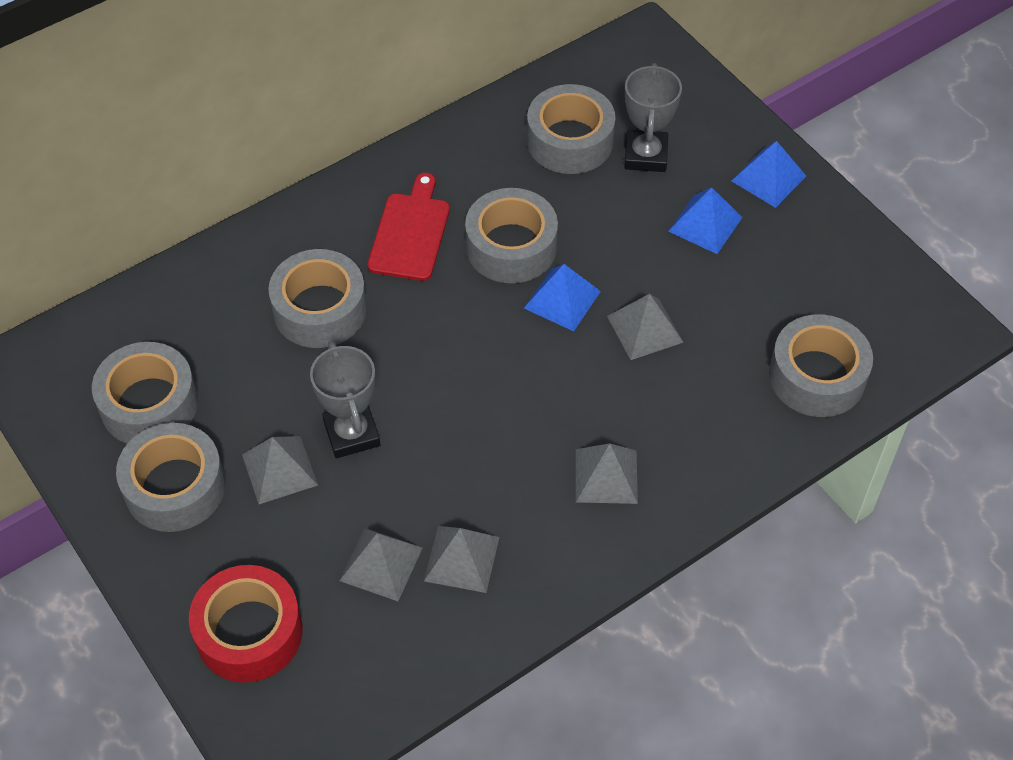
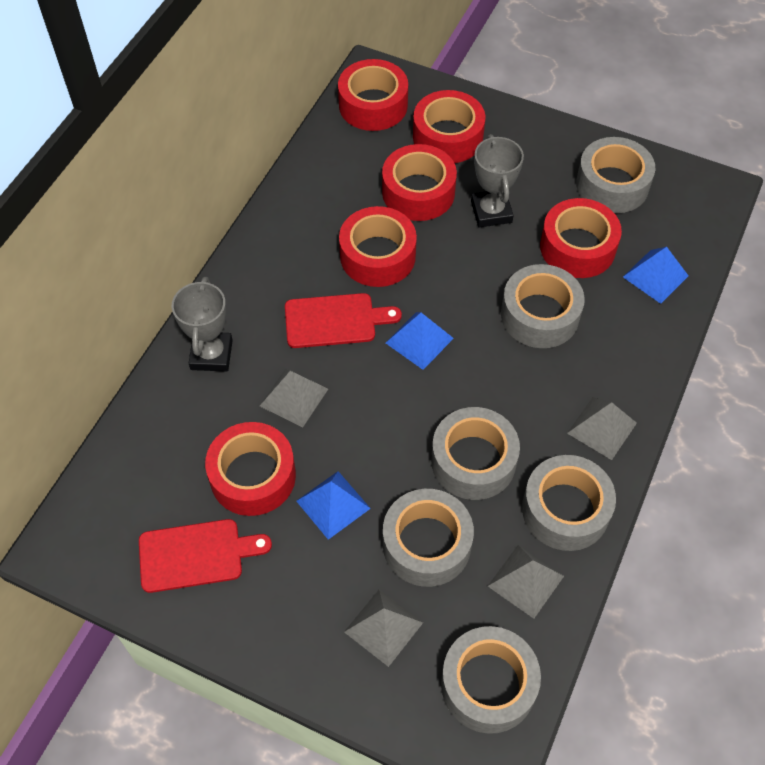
grey pyramid: [242,436,318,504] [339,528,422,601] [424,526,499,593] [576,443,638,504] [607,294,683,360] = 5 -> [260,369,328,427] [344,590,423,667] [488,545,564,619] [567,397,637,460] = 4
red cutting board: [368,173,450,281] = 1 -> [139,519,272,593] [285,293,402,348] = 2
red tape: [189,565,303,683] = 1 -> [205,422,296,516] [338,59,408,131] [339,206,417,287] [382,144,457,221] [413,90,485,163] [540,198,622,278] = 6

